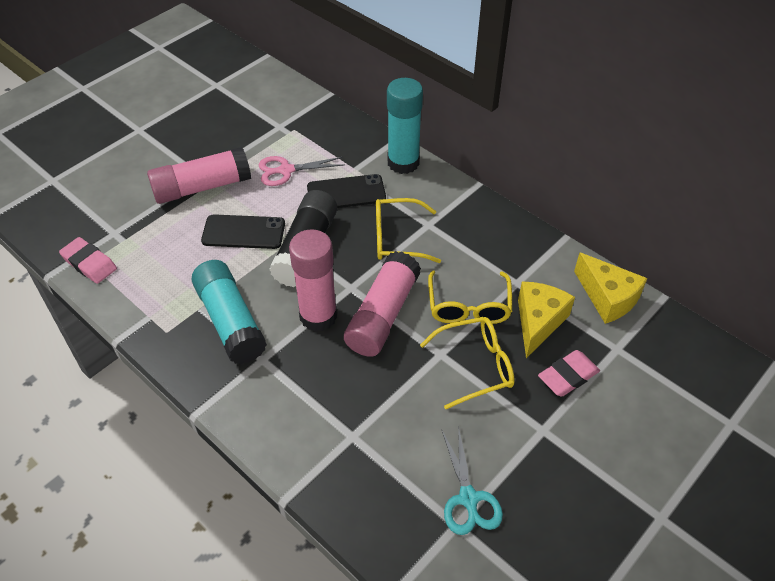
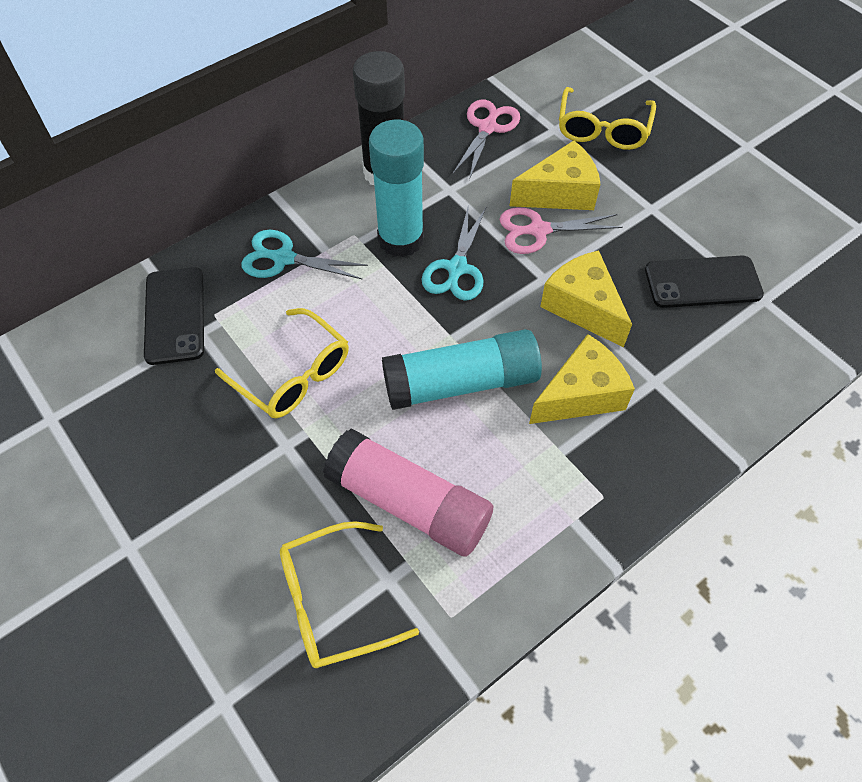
pink eraser: [59,237,117,284] [538,350,600,397] = 2 -> none = 0
pink glue stick: [147,147,251,204] [289,229,337,332] [344,251,421,357] = 3 -> [323,428,493,557] = 1
pink scissors: [259,156,344,186] = 1 -> [453,100,520,180] [499,207,622,254] = 2
turquoise scissors: [442,426,503,535] = 1 -> [241,230,368,280] [421,204,486,301] = 2
yellow cheese: [518,282,575,358] [574,252,647,324] = 2 -> [510,140,600,210] [529,334,635,424] [540,250,632,347] = 3

